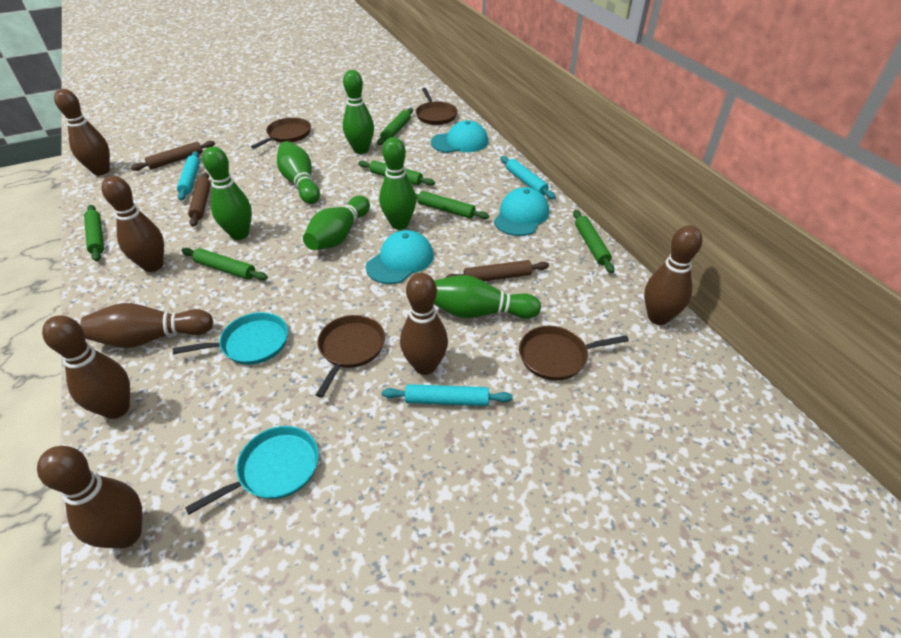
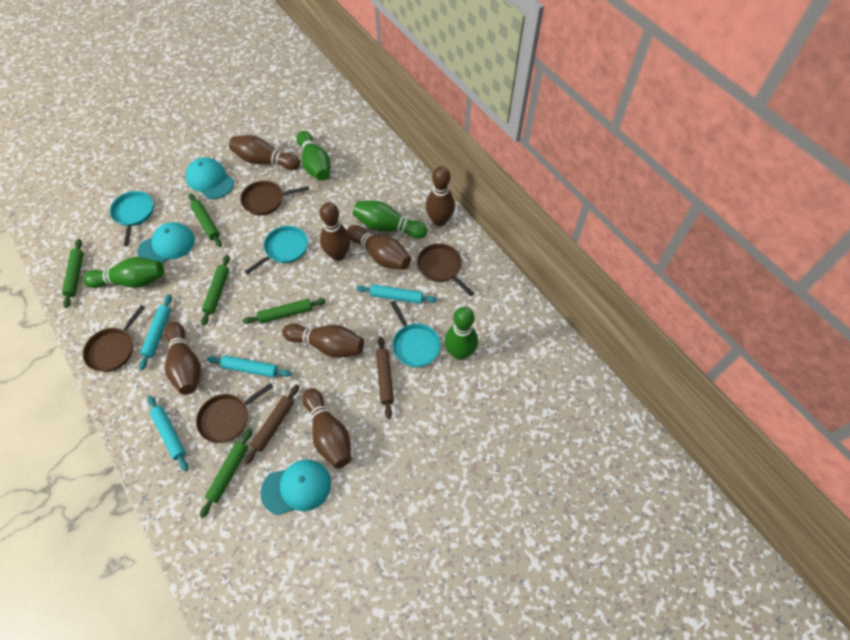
brown rolling pin: [131,141,215,171] [188,172,211,227] [446,260,549,281] = 3 -> [244,385,299,464] [376,337,394,419] = 2
green bowling pin: [202,146,252,240] [277,141,320,204] [303,196,370,250] [343,70,374,154] [379,137,416,230] [434,275,541,319] = 6 -> [83,257,164,288] [297,131,331,181] [353,201,427,239] [445,307,478,360] = 4
green rolling pin: [84,205,104,261] [181,248,268,280] [358,160,435,186] [377,108,413,145] [415,191,489,219] [573,210,615,273] = 6 -> [62,239,83,308] [189,194,222,247] [200,428,252,518] [201,255,230,326] [243,298,326,324] = 5
turquoise pan: [173,312,288,365] [185,426,319,515] = 2 -> [110,191,153,246] [245,226,308,274] [390,300,441,367] = 3
turquoise rolling pin: [177,151,200,201] [382,384,513,406] [500,156,556,199] = 3 -> [139,294,172,370] [148,396,189,471] [207,356,292,378] [356,284,437,304] = 4

